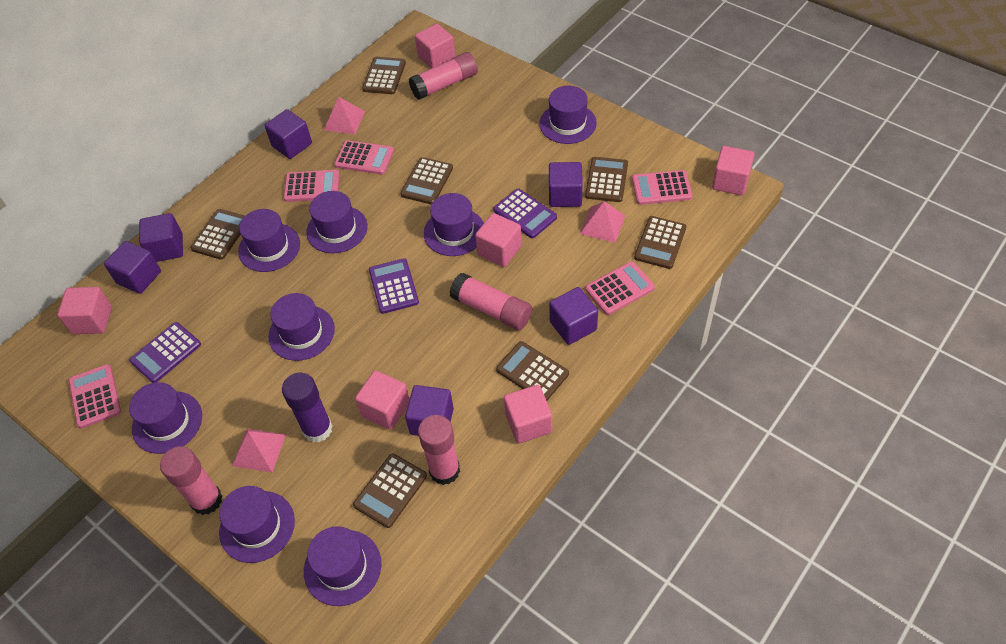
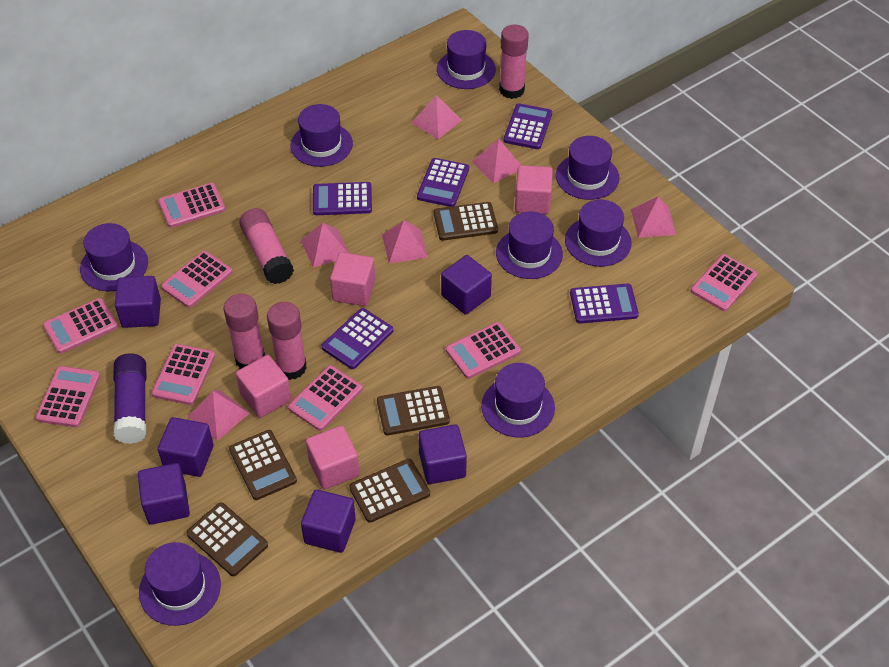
brown calculator: [190,209,245,260] [353,453,427,528] [362,57,406,94] [400,157,453,205] [496,341,569,401] [585,157,628,202] [634,216,686,269] = 7 -> [186,502,268,576] [229,430,297,500] [349,459,430,523] [377,386,450,435] [434,202,498,241] = 5
pink calculator: [69,364,121,429] [283,170,340,202] [334,140,394,175] [585,261,655,315] [632,170,693,205] = 5 -> [36,366,100,427] [43,298,118,354] [151,344,215,405] [158,183,225,228] [161,251,232,308] [288,365,363,431] [446,322,521,379] [691,254,757,311] = 8
pink cube: [57,287,112,334] [355,370,410,430] [415,24,456,68] [475,213,522,267] [504,385,552,444] [712,146,755,195] = 6 -> [236,355,291,418] [306,425,360,489] [330,252,375,306] [515,165,553,214] = 4
pink pyramid: [232,429,286,473] [324,97,365,134] [580,201,625,243] = 3 -> [188,390,250,441] [301,223,349,268] [382,220,428,264] [411,95,462,139] [472,139,521,183] [631,196,677,238] = 6
purple calculator: [129,322,201,383] [369,258,419,314] [493,189,557,238] = 3 -> [313,182,372,215] [321,308,393,369] [417,158,469,207] [504,103,552,149] [570,284,639,323] = 5

